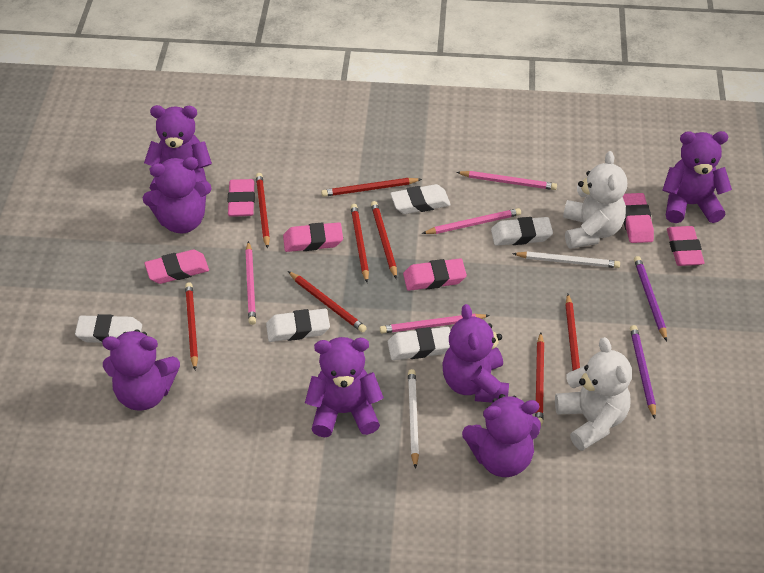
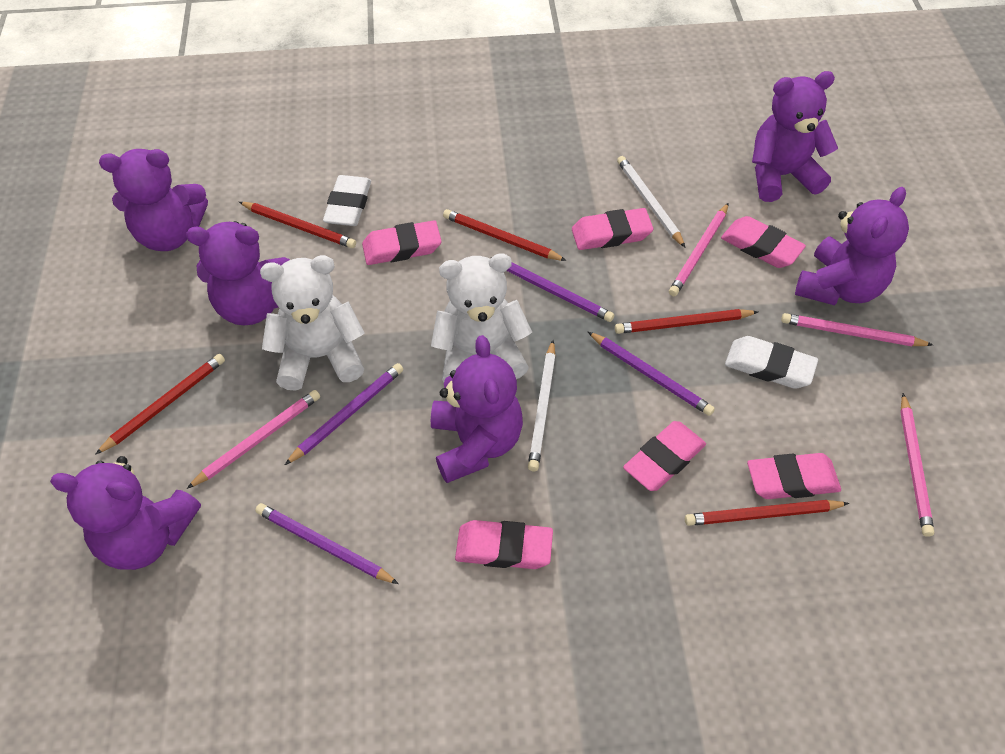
purple pencil: [630,325,656,419] [634,256,667,341] = 2 -> [255,503,399,584] [285,363,404,465] [491,257,614,322] [588,332,715,416] = 4
purple teddy bear: [102,330,180,411] [143,157,212,234] [144,105,212,191] [305,337,384,437] [443,304,509,403] [462,394,541,477] [663,131,732,223] = 7 -> [50,456,201,570] [99,149,208,251] [186,221,290,325] [431,335,523,483] [752,71,838,202] [795,187,909,305] = 6
red pencil: [185,282,198,370] [256,173,270,249] [288,271,367,332] [321,178,422,197] [351,204,369,283] [371,201,397,279] [535,332,544,426] [565,294,580,371] = 8 -> [95,354,225,455] [239,202,356,248] [443,209,567,261] [615,309,758,334] [685,500,849,526] = 5
white eraser: [75,314,142,343] [266,309,330,342] [388,327,450,360] [390,184,451,214] [491,217,553,246] = 5 -> [323,175,371,226] [725,336,818,389] = 2

